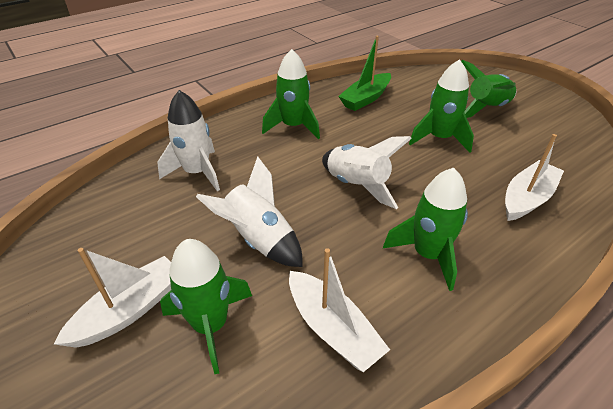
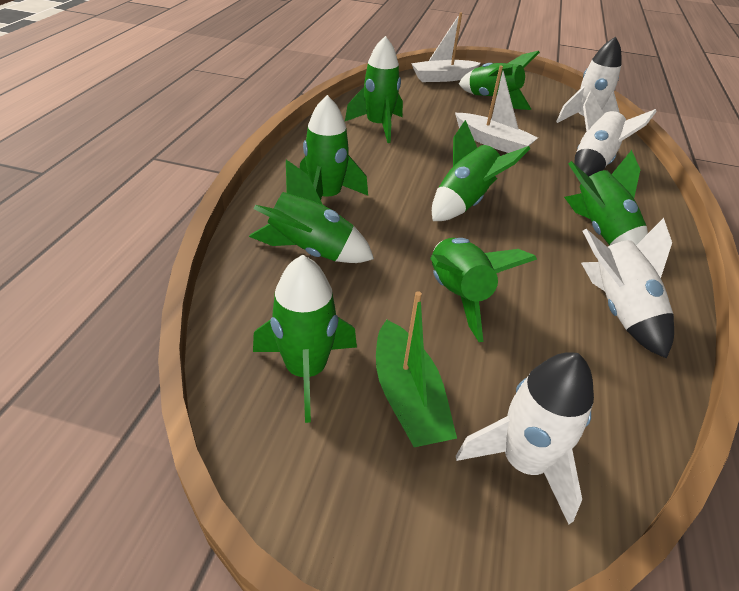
green rocket: [160,239,252,374] [262,49,320,139] [383,168,468,291] [409,59,474,152] [461,60,517,118] = 5 -> [249,160,374,263] [253,255,357,423] [300,95,368,200] [345,36,403,143] [430,238,537,342] [432,120,530,221] [459,51,540,110] [564,150,648,245] = 8
white boat: [54,248,171,348] [289,248,390,372] [505,134,564,221] = 3 -> [411,13,481,82] [455,66,538,153] = 2
white rocket: [157,90,220,191] [196,156,303,267] [322,136,412,209] = 3 -> [456,352,594,524] [556,37,621,123] [574,91,657,176] [581,218,674,359] = 4

